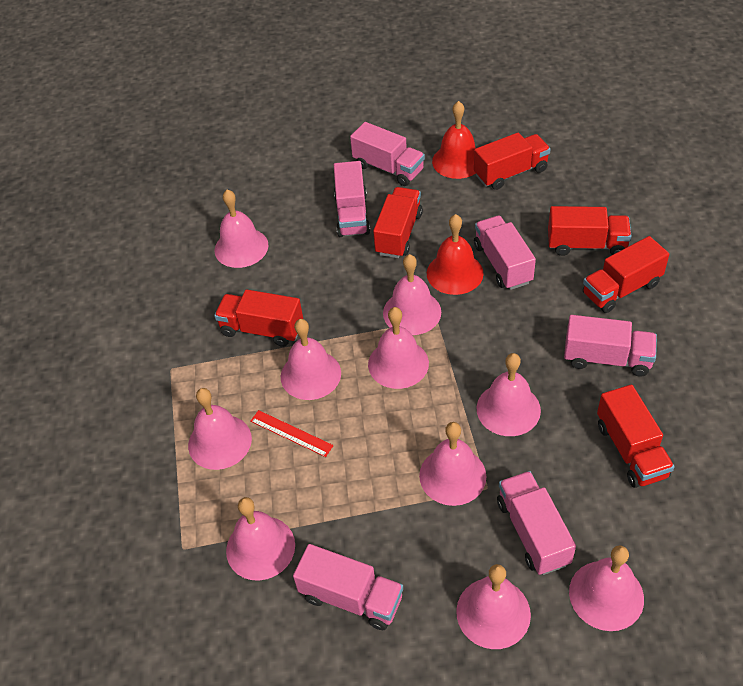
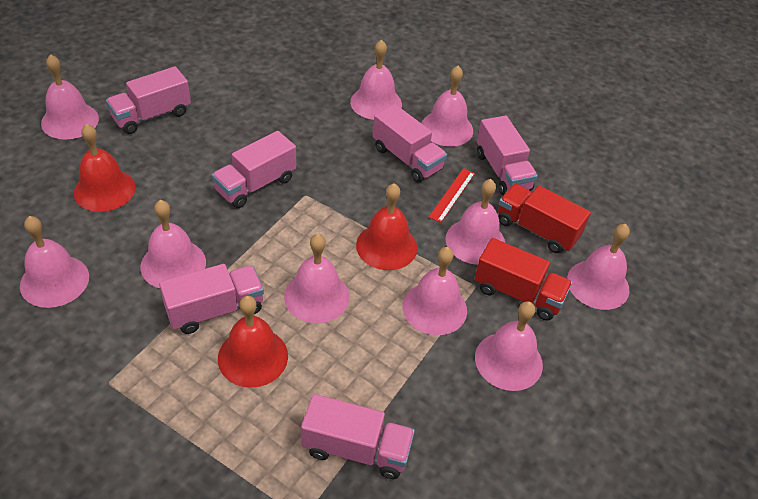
red bell: [427,214,483,295] [432,101,476,179] = 2 -> [73,124,136,212] [218,296,288,388] [356,184,417,270] = 3
red truck: [214,289,303,347] [373,187,423,258] [474,133,550,190] [548,206,632,256] [583,236,669,313] [597,384,675,488] = 6 -> [474,238,572,321] [498,184,591,253] = 2

